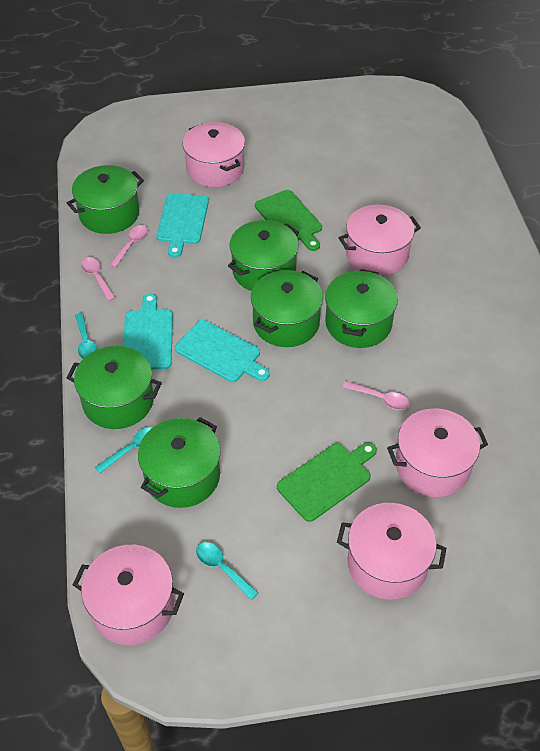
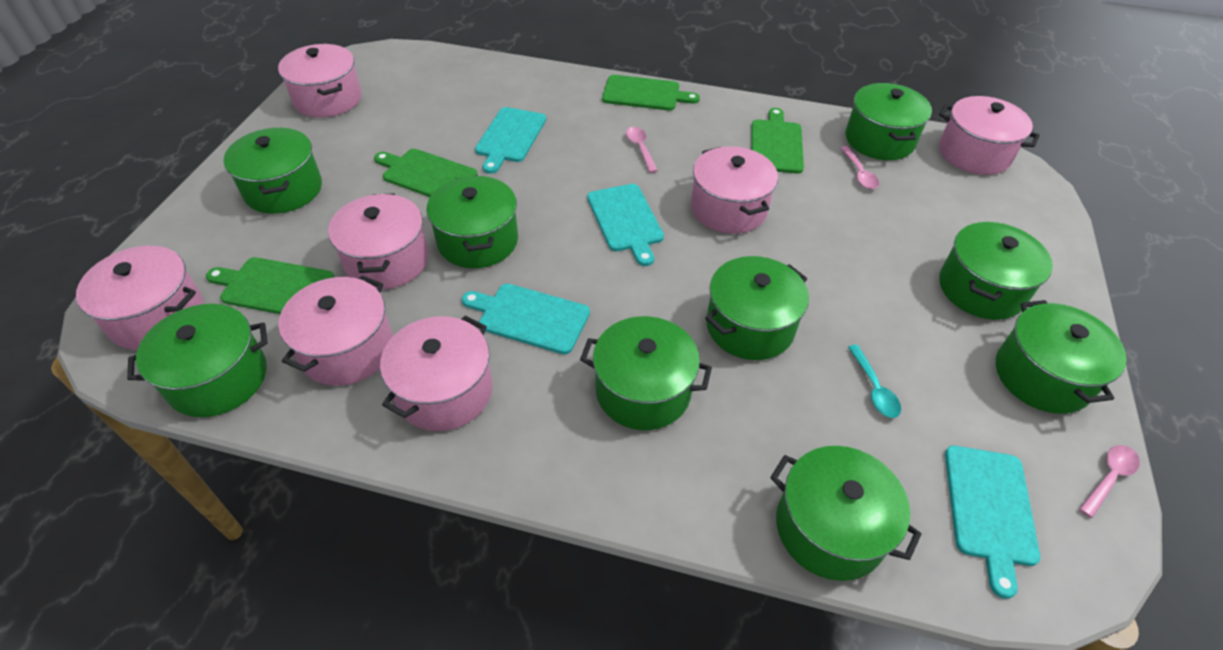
green cutting board: [255,190,322,251] [277,442,377,522] = 2 -> [206,257,334,314] [374,149,478,197] [602,75,700,110] [751,108,804,174] = 4
green pot: [66,346,162,429] [67,165,144,234] [138,417,221,508] [228,220,299,291] [251,270,323,347] [325,269,398,348] = 6 -> [127,304,268,417] [223,128,322,214] [427,175,518,268] [580,316,712,430] [705,256,809,360] [770,446,921,581] [846,83,932,160] [939,222,1053,320] [996,300,1127,414] = 9
pink pot: [73,545,184,645] [183,122,245,187] [337,503,446,600] [339,205,421,276] [387,408,488,497] = 5 -> [76,246,203,350] [278,44,361,118] [278,276,393,386] [328,193,428,290] [380,315,493,431] [691,146,778,234] [939,96,1040,175] = 7
turquoise cutting board: [123,293,173,369] [156,193,209,258] [175,320,270,382] = 3 -> [462,284,590,354] [475,107,546,174] [587,184,664,266] [945,446,1040,599] = 4
turquoise spoon: [75,313,97,359] [95,427,153,473] [196,542,258,600] = 3 -> [848,345,901,418] = 1

